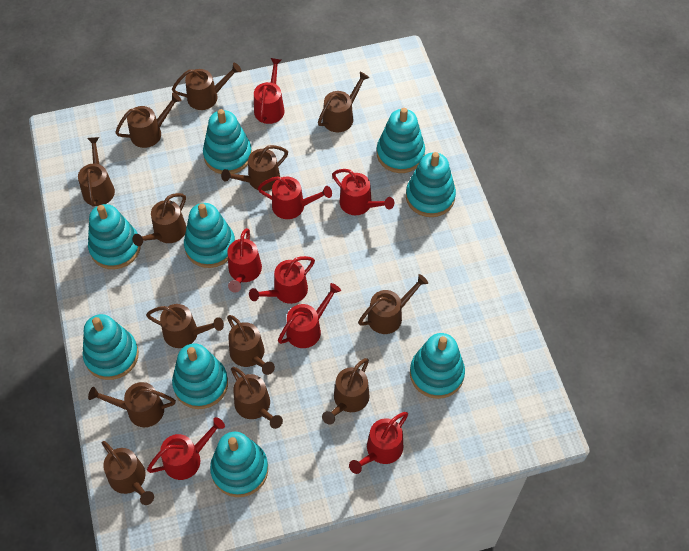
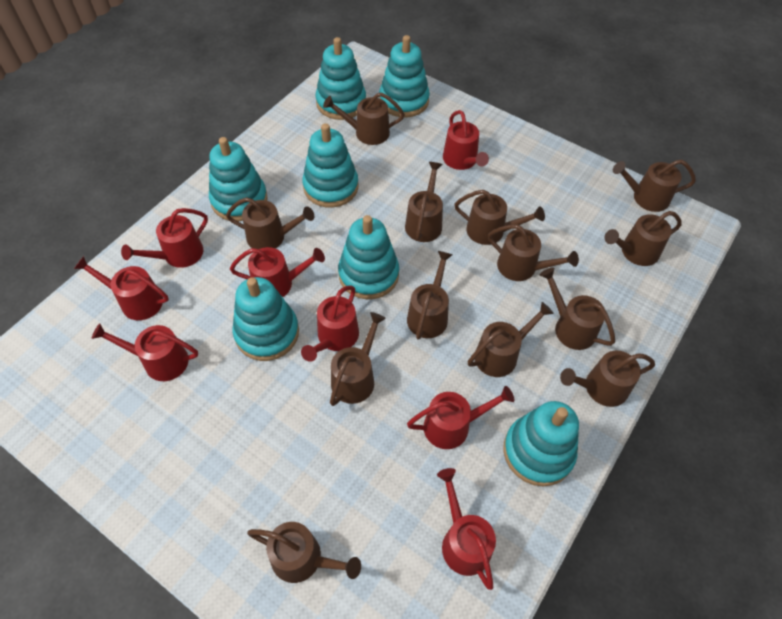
turquoise stacking toy: [82,314,139,380] [88,204,141,269] [172,343,228,409] [184,203,235,268] [203,109,252,174] [210,432,268,497] [377,108,425,173] [406,152,456,217] [410,333,465,399] = 9 -> [209,137,268,221] [232,277,299,361] [302,123,358,208] [316,37,366,120] [338,215,399,299] [379,35,430,118] [503,401,579,486] = 7

